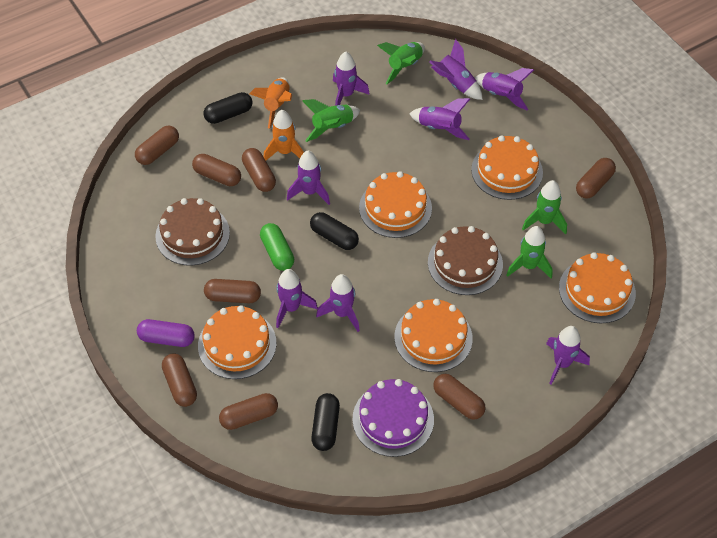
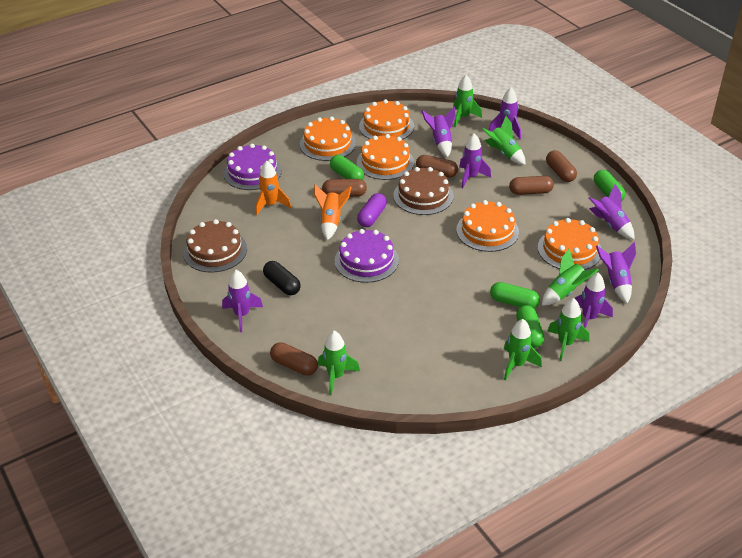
black capsule: [203,92,252,124] [310,212,359,250] [311,393,340,451] = 3 -> [263,261,301,295] = 1
brown capsule: [135,125,179,165] [162,353,197,407] [192,154,241,186] [204,279,261,303] [219,393,278,430] [242,148,276,192] [433,374,486,420] [576,158,616,199] = 8 -> [270,342,318,376] [322,179,367,197] [416,155,458,178] [509,176,554,195] [546,150,577,182] = 5
green capsule: [260,223,294,271] = 1 -> [330,155,364,180] [490,282,540,308] [516,305,544,348] [594,170,626,201] = 4
green rocket: [303,99,360,142] [377,42,425,84] [507,226,553,278] [522,180,567,234] = 4 -> [318,331,360,395] [453,75,482,127] [482,116,526,165] [504,319,542,381] [542,249,599,306] [547,298,589,361] = 6
purple cake: [352,379,434,457] = 1 -> [223,143,282,190] [334,229,399,283] = 2
purple rocket: [276,269,318,328] [287,151,330,205] [316,274,360,332] [333,52,370,106] [409,98,470,140] [429,39,483,100] [475,68,534,110] [546,326,590,385] = 8 -> [222,270,263,332] [422,107,456,157] [459,133,491,188] [489,88,521,139] [575,273,613,329] [588,184,634,239] [596,242,636,303] = 7

